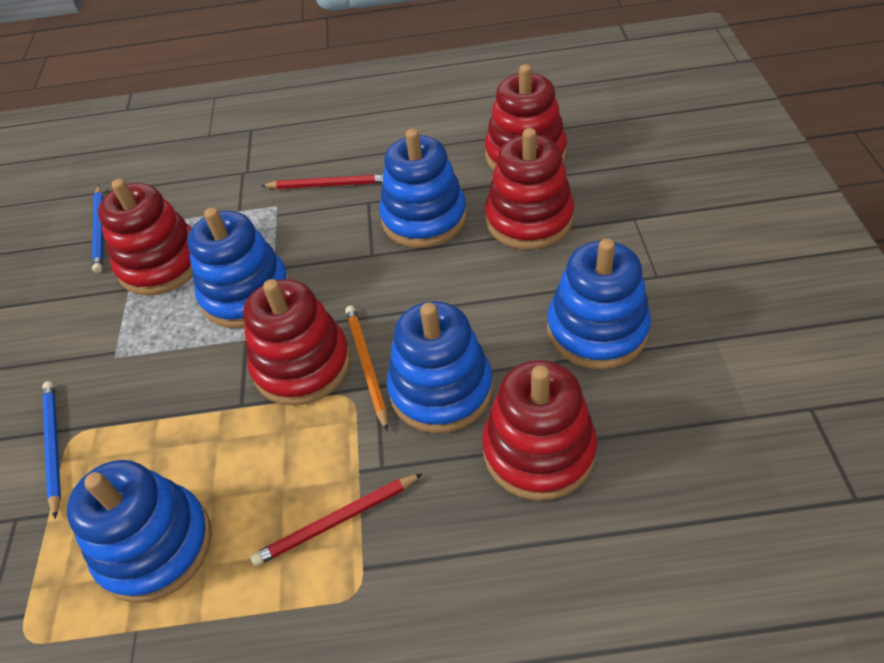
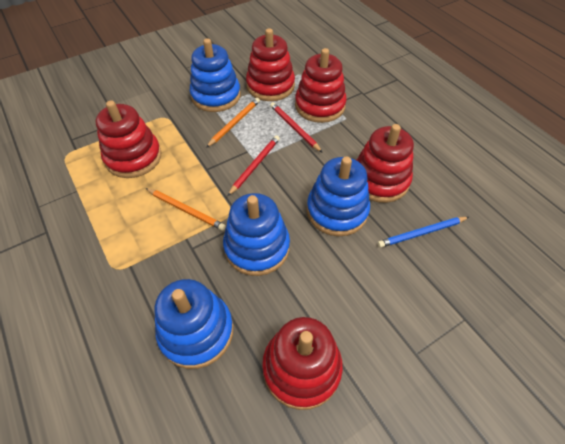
blue pencil: [42,381,61,519] [92,185,103,273] = 2 -> [377,217,469,248] = 1
blue stacking toy: [67,460,212,603] [187,207,290,328] [379,129,467,248] [387,301,493,433] [547,239,651,369] = 5 -> [154,279,234,369] [190,38,241,112] [223,193,290,276] [307,156,370,236] = 4
orange pencil: [345,306,388,431] = 1 -> [145,188,226,231] [206,98,260,148] = 2

